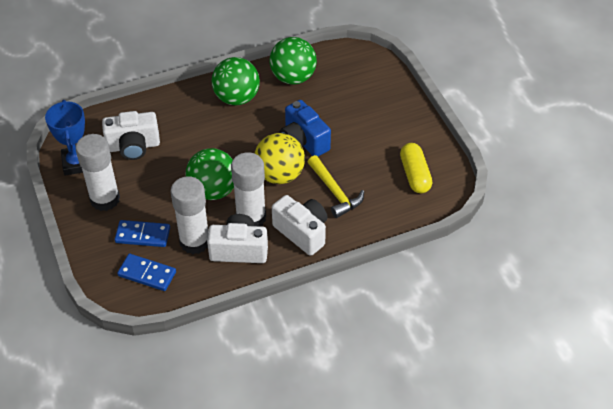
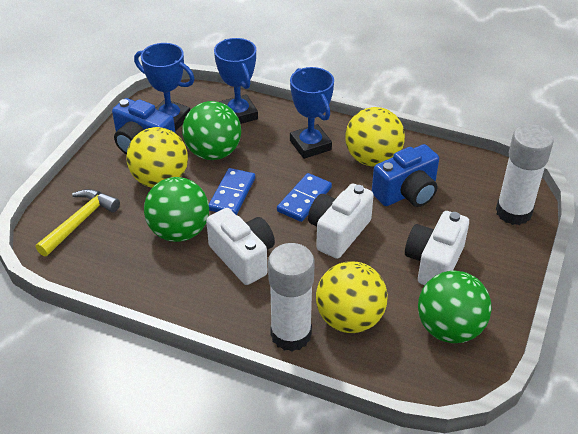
blue camera: [280,100,331,156] = 1 -> [112,98,175,154] [372,144,439,207] = 2
blue trophy: [45,100,85,176] = 1 -> [134,43,195,131] [214,38,258,124] [290,67,334,159] = 3
white glue stick: [76,134,120,211] [170,176,208,254] [231,152,266,226] = 3 -> [268,243,315,351] [496,124,554,225] = 2
yellow ball: [254,133,305,184] = 1 -> [126,127,188,188] [316,261,388,333] [345,107,405,167] = 3
yellow capsule: [400,143,432,193] = 1 -> none = 0

